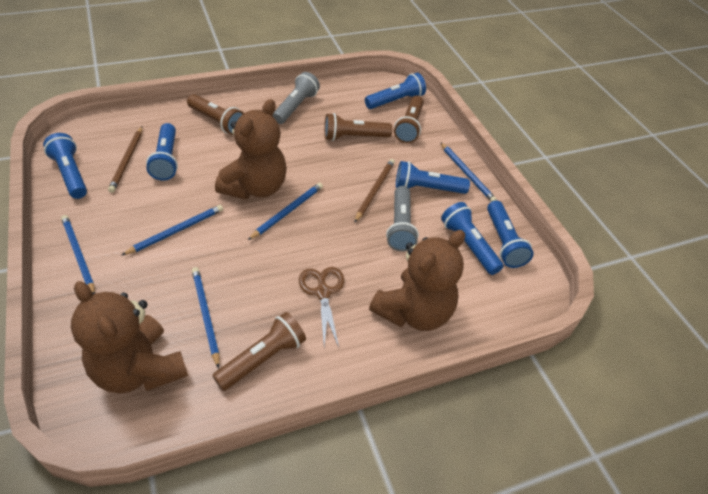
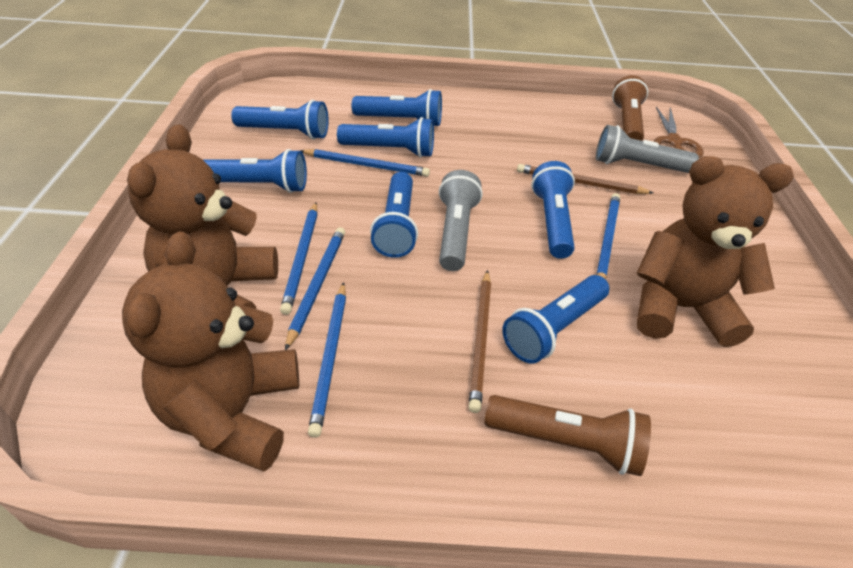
blue flashlight: [43,133,87,199] [146,123,178,181] [365,73,426,109] [396,161,470,194] [441,202,503,275] [487,200,534,268] = 6 -> [202,149,307,193] [231,100,329,139] [337,117,434,158] [352,89,442,126] [370,172,418,258] [502,275,609,364] [531,161,575,259] = 7
brown flashlight: [187,94,244,135] [212,312,306,391] [324,113,392,141] [394,96,424,143] = 4 -> [484,395,651,476] [612,75,648,141] = 2

